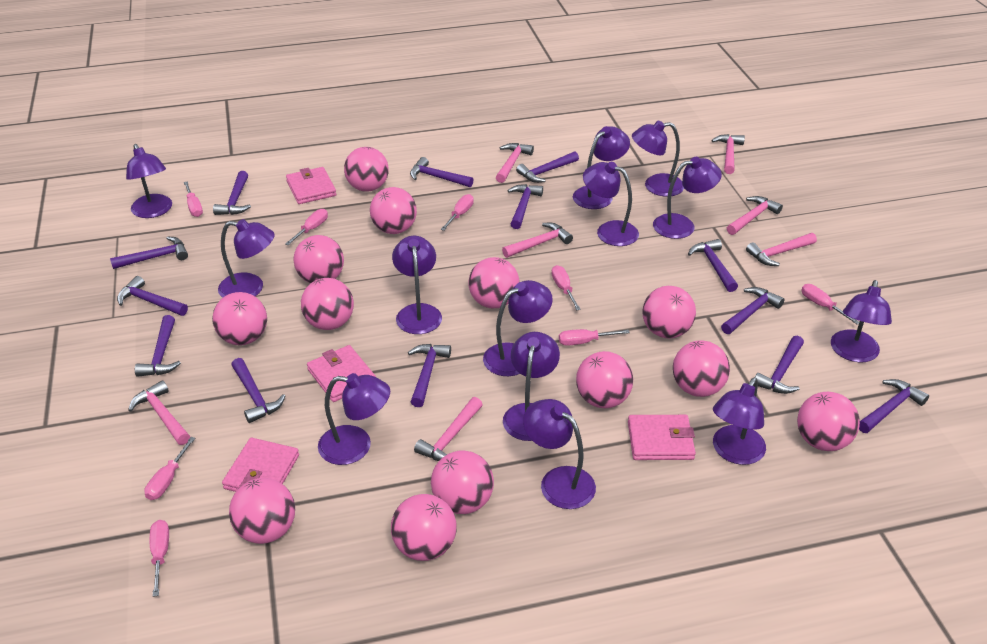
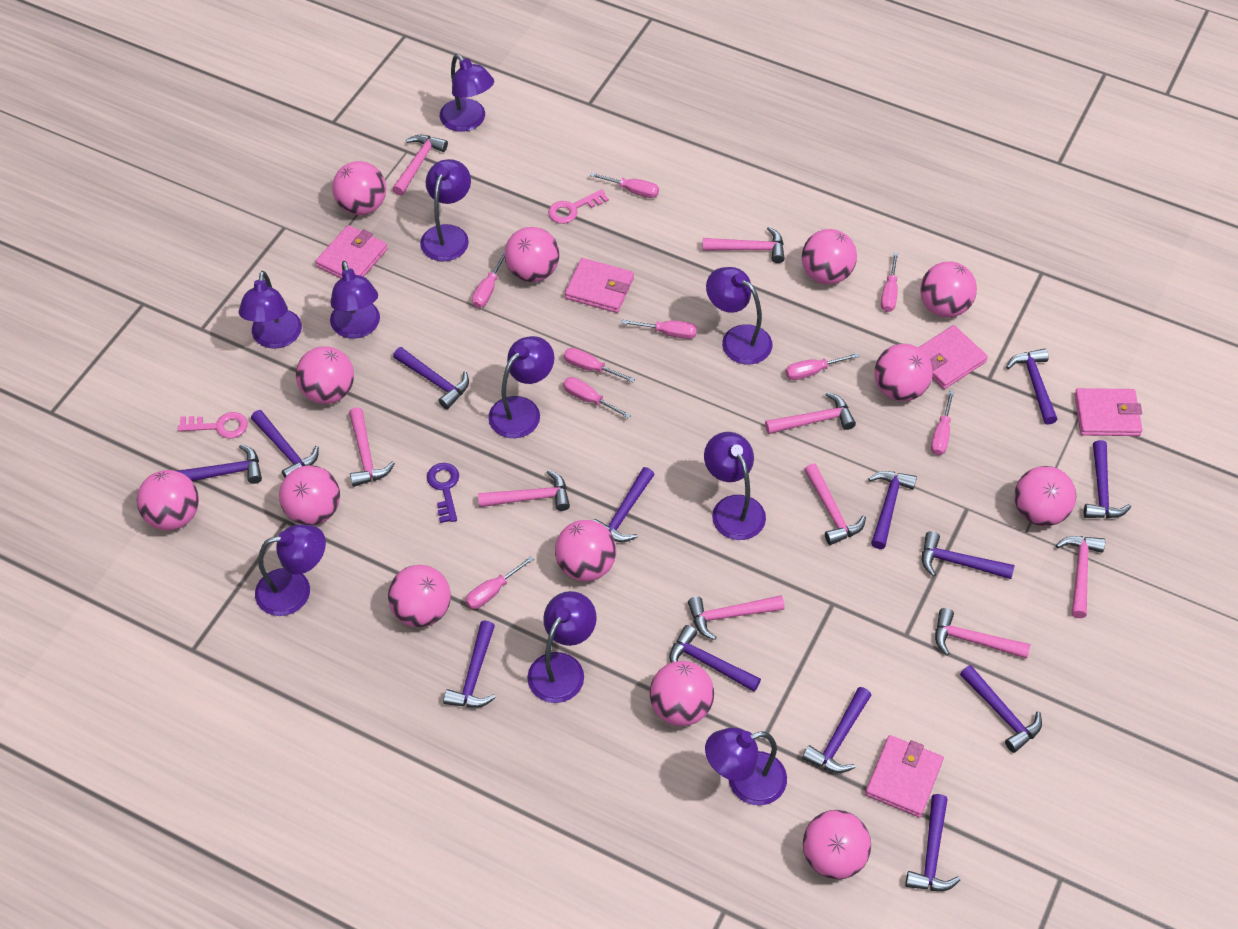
pink hammer: [128,380,190,445] [414,397,483,461] [496,143,534,183] [502,223,573,258] [711,134,745,174] [727,196,783,235] [746,233,817,266] = 7 -> [349,407,395,487] [392,135,448,196] [478,470,570,511] [688,595,785,640] [703,227,785,263] [765,392,856,434] [804,463,866,545] [935,608,1030,659] [1056,536,1105,618] = 9
pink key: none = 0 -> [178,412,248,439] [548,189,609,224] = 2
pink screwdriver: [144,437,195,500] [150,520,169,597] [184,181,203,217] [285,209,328,245] [440,194,474,231] [551,265,581,310] [559,329,630,346] [801,284,859,324] = 8 -> [465,556,534,609] [472,251,505,308] [563,377,631,419] [564,348,635,383] [590,173,659,198] [621,320,697,339] [786,353,859,380] [881,252,898,312] [931,390,954,455] = 9
pink wallet: [222,438,299,492] [286,167,336,204] [307,345,376,402] [628,415,696,460] = 4 -> [315,225,388,278] [565,258,634,313] [865,735,944,817] [918,325,988,389] [1074,388,1142,436] = 5
purple key: none = 0 -> [427,463,459,523] = 1
purple lamp: [126,144,172,218] [218,219,275,298] [318,373,390,465] [392,236,442,334] [483,280,553,376] [503,332,560,441] [523,399,596,509] [573,126,630,209] [583,162,639,246] [632,121,684,197] [653,157,722,239] [713,377,766,465] [831,280,892,362] = 13 -> [239,271,302,349] [255,524,326,616] [330,261,380,339] [420,159,471,261] [440,54,494,132] [488,336,554,438] [527,591,597,703] [704,432,766,540] [705,728,787,805] [706,267,772,365] = 10

